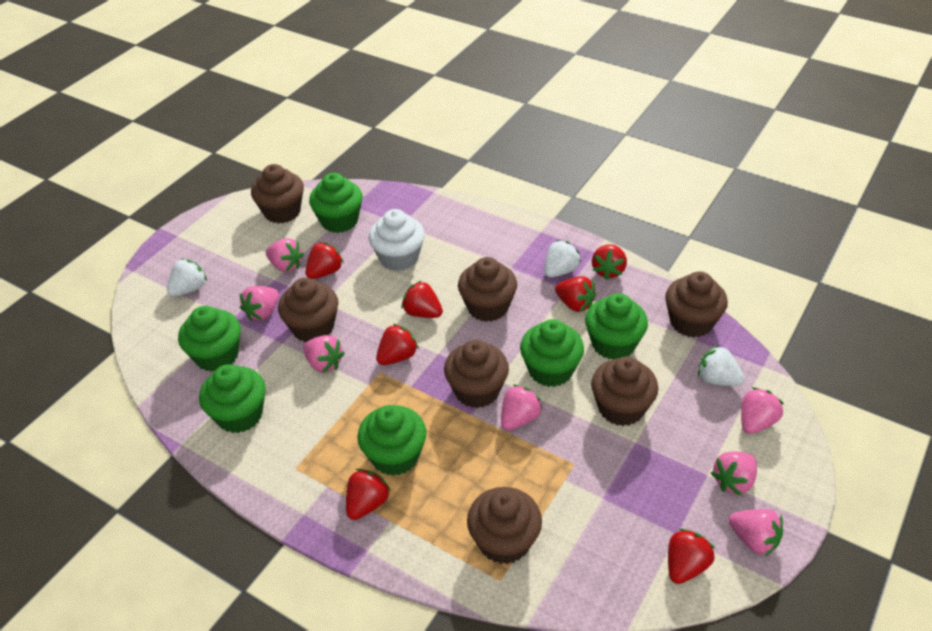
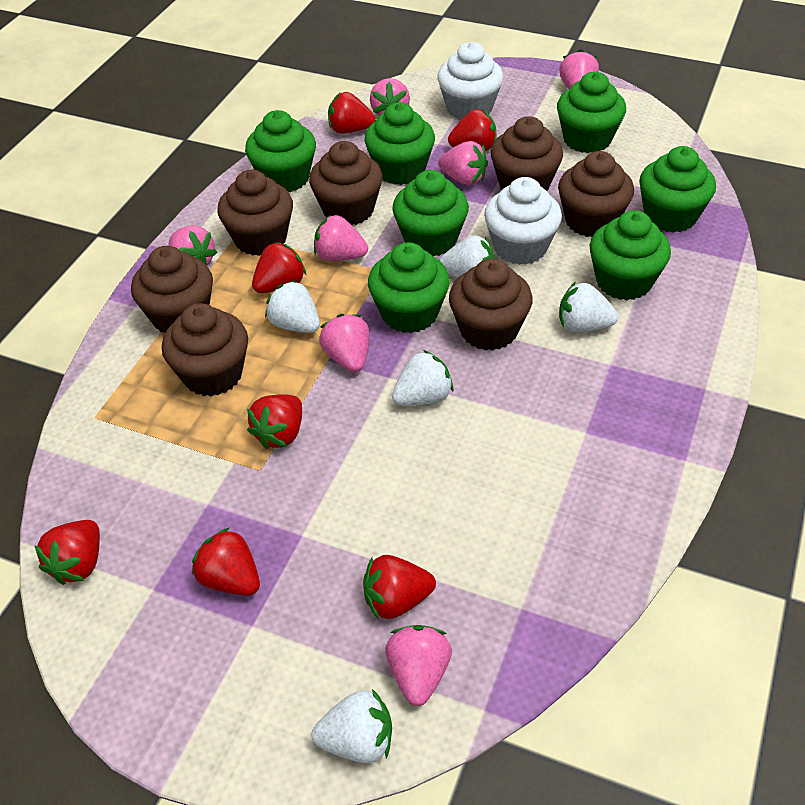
green cupcake: [178,306,241,372] [199,364,266,433] [309,173,363,233] [357,405,426,476] [520,319,584,387] [585,293,648,360] = 6 -> [245,110,316,192] [364,102,435,185] [368,242,450,333] [392,170,469,257] [557,72,626,153] [590,210,671,300] [639,146,716,233] = 7
white cupcake: [369,209,425,271] = 1 -> [437,42,503,120] [484,177,562,265] = 2
white strawberry: [167,259,207,297] [544,240,581,278] [698,345,745,386] = 3 -> [265,280,320,333] [312,689,392,763] [392,350,453,406] [439,235,495,278] [559,282,618,332] = 5

